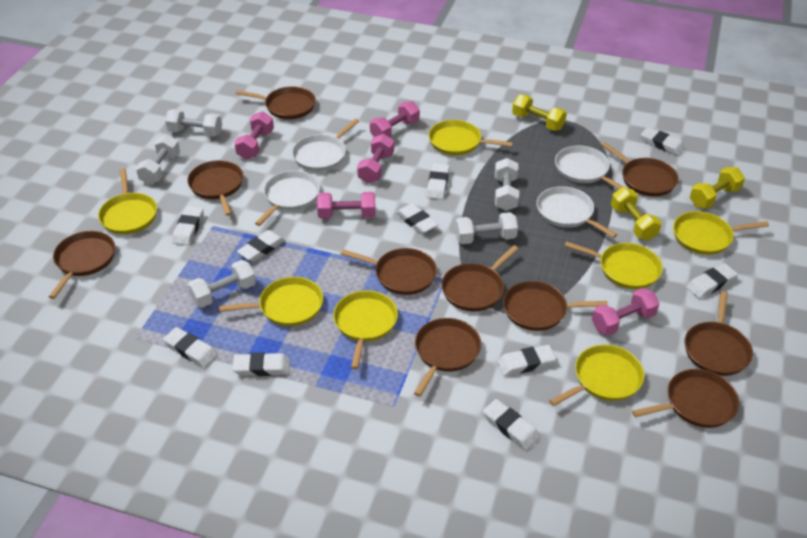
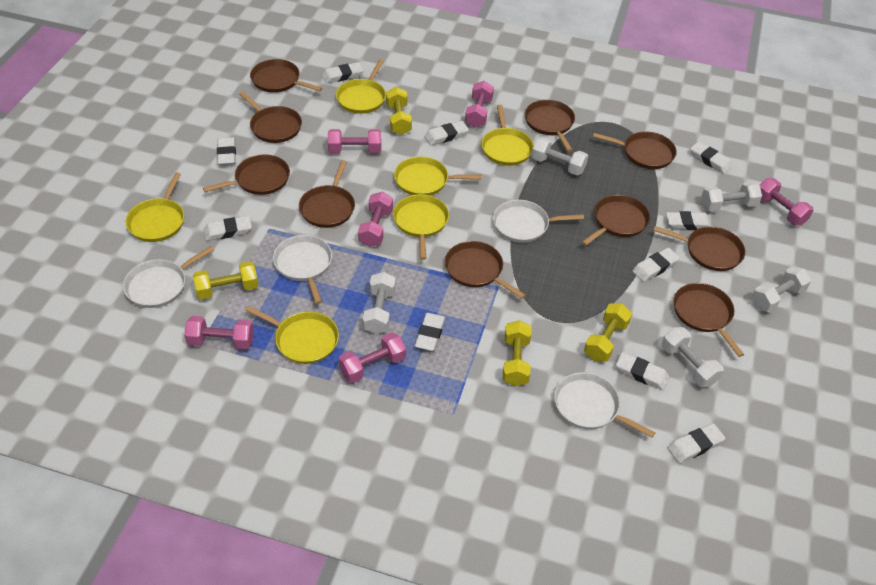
pink dumbbell: [234,111,274,159] [317,192,376,219] [357,134,394,183] [370,101,420,137] [592,288,660,336] = 5 -> [184,316,254,350] [328,129,381,153] [338,332,406,383] [358,192,393,247] [465,81,494,128] [760,178,814,226] = 6
yellow dumbbell: [512,95,567,131] [611,187,662,240] [690,167,745,209] = 3 -> [193,261,258,300] [386,87,412,135] [503,320,532,386] [584,303,632,362] = 4
yellow pan: [98,168,157,234] [219,277,323,326] [333,291,398,369] [429,120,513,155] [549,345,644,406] [565,241,663,289] [673,211,769,255] = 7 -> [126,172,184,242] [245,306,339,364] [336,60,386,114] [393,194,449,260] [394,157,482,195] [482,104,534,166] = 6

